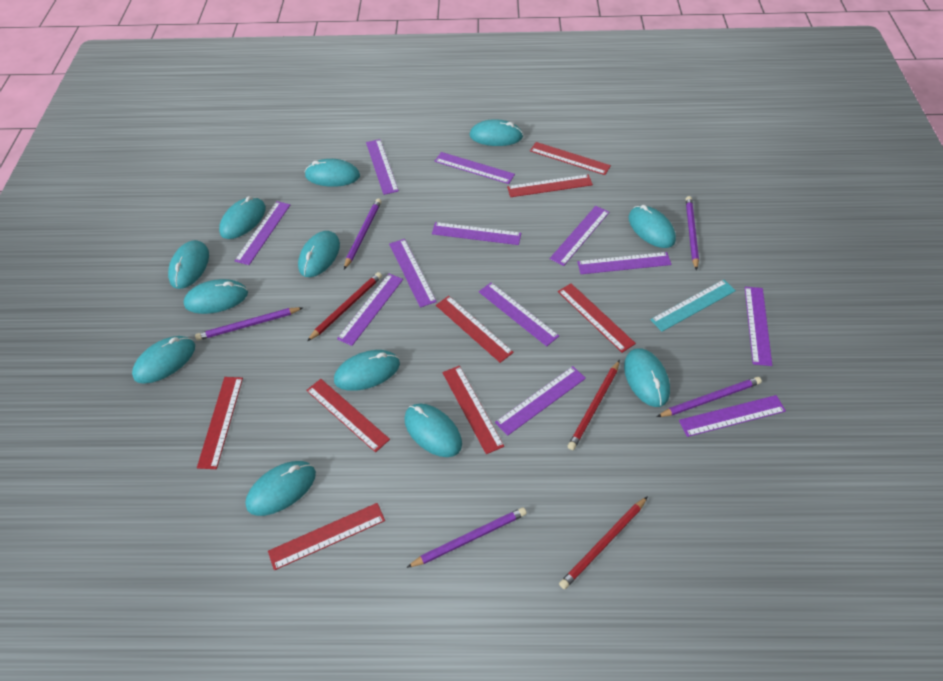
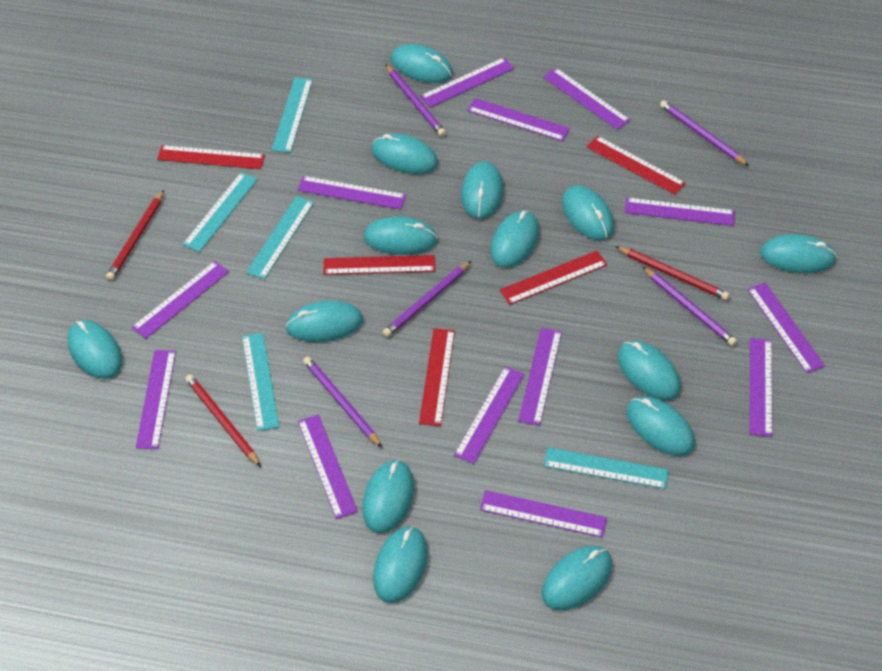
purple ruler: [235,201,290,265] [337,273,403,346] [366,139,399,195] [389,239,437,307] [432,222,521,245] [435,152,515,184] [479,282,559,346] [495,366,586,436] [550,206,609,266] [577,252,671,274] [679,395,786,437] [745,287,772,366] = 12 -> [131,261,229,339] [136,350,176,449] [297,176,406,209] [298,415,358,519] [420,57,514,108] [454,366,525,464] [467,98,570,141] [480,490,607,538] [518,328,562,426] [543,68,630,130] [625,197,735,226] [747,283,825,373] [750,338,772,437] = 13
red ruler: [197,377,243,469] [268,503,385,570] [306,379,390,452] [436,296,514,363] [443,366,504,454] [507,174,593,197] [530,142,611,175] [558,283,636,353] = 8 -> [157,145,265,169] [324,255,436,275] [419,328,455,426] [500,251,607,305] [587,136,686,195] = 5
turquoise mouse: [132,336,195,384] [168,240,209,289] [184,279,248,314] [219,196,266,239] [246,461,316,516] [298,231,340,277] [305,159,360,187] [334,350,400,391] [404,404,462,457] [470,119,523,146] [624,348,670,407] [629,205,676,248] = 12 -> [67,320,123,379] [285,301,363,342] [362,459,414,533] [363,216,438,255] [372,133,438,174] [373,526,428,603] [391,44,453,83] [461,162,503,219] [490,211,539,268] [542,546,612,610] [562,185,614,240] [618,341,681,400] [626,396,695,456] [760,234,837,273] = 14
turquoise ruler: [650,280,736,332] = 1 -> [183,172,258,252] [242,333,280,431] [246,196,314,279] [272,77,313,153] [544,447,669,489] = 5

